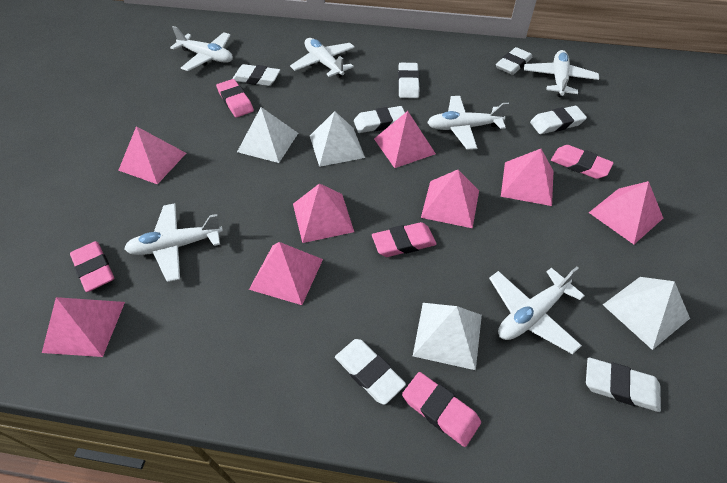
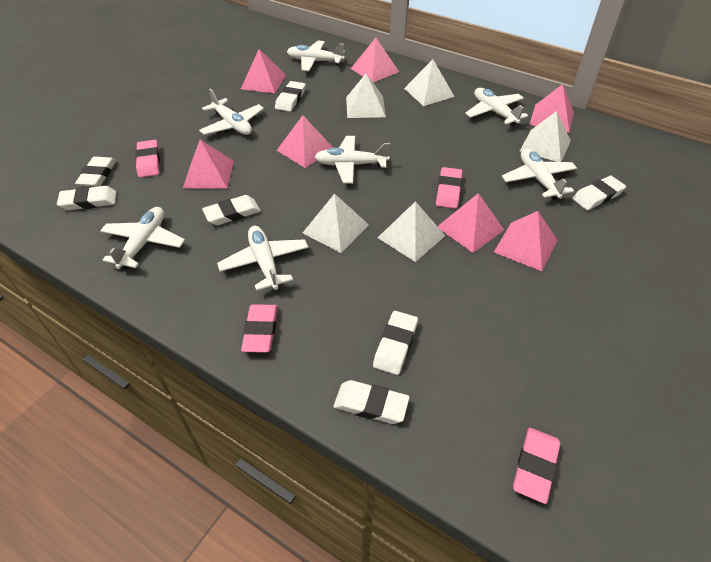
pink eraser: [70,241,114,292] [216,79,254,117] [372,222,437,257] [402,372,481,447] [551,145,614,179] = 5 -> [135,140,160,178] [241,304,278,353] [436,167,462,209] [513,428,560,504] = 4
pink pyramid: [42,297,125,357] [118,126,186,185] [249,242,323,305] [293,183,354,243] [374,111,436,168] [421,170,479,228] [501,149,553,206] [589,181,663,244] = 8 -> [183,139,234,189] [241,49,286,93] [276,115,333,168] [351,38,399,82] [438,193,504,253] [494,211,557,271] [529,84,574,133] = 7
white plane: [124,203,223,282] [170,26,233,71] [290,38,355,78] [427,96,509,150] [489,267,585,354] [524,50,599,97] = 6 -> [100,207,185,269] [199,89,264,135] [217,226,308,291] [287,41,345,71] [315,136,390,184] [465,88,528,126] [502,148,577,200] = 7
white pyramid: [237,107,298,163] [310,111,365,167] [413,303,482,370] [603,277,690,350] = 4 -> [303,194,369,253] [346,73,386,118] [378,201,445,262] [404,59,455,106] [520,111,571,162] = 5

